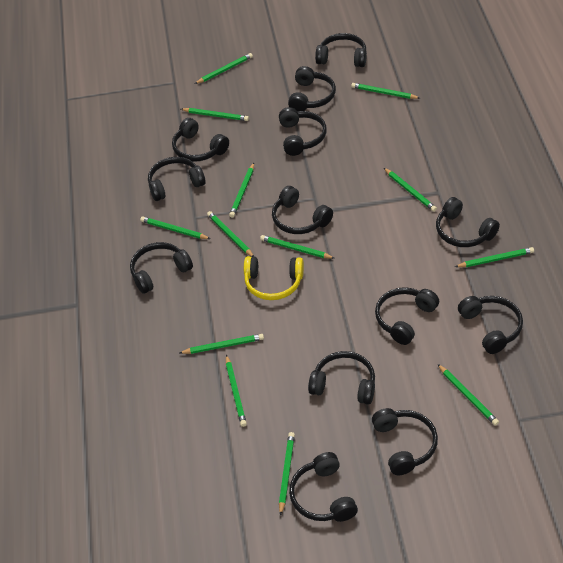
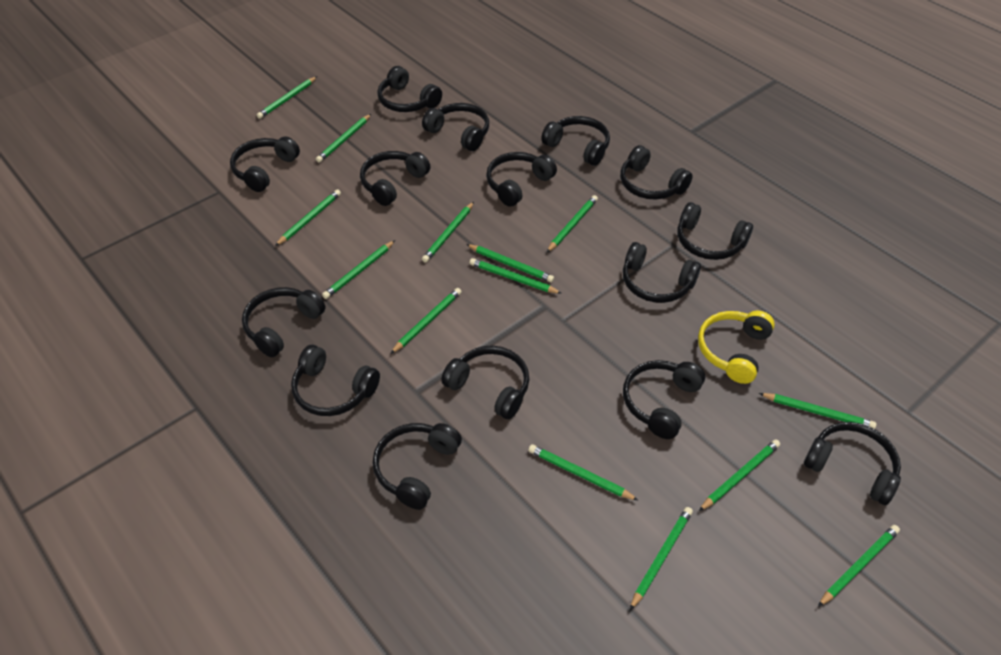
black headphones: [130,242,193,294] [148,157,206,201] [172,118,229,161] [272,186,333,234] [279,107,327,156] [288,66,336,111] [289,452,358,522] [308,351,375,405] [315,33,367,67] [372,408,438,475] [375,287,439,345] [436,197,500,247] [458,296,523,354] = 13 -> [230,136,300,192] [242,287,326,357] [291,345,380,416] [360,151,431,206] [373,423,462,510] [377,66,442,112] [422,103,489,151] [441,346,529,419] [486,152,557,207] [541,116,610,166] [620,145,693,200] [623,242,701,303] [623,360,705,439] [677,202,753,260] [804,422,901,505] = 15
green pencil: [140,216,210,239] [180,334,264,354] [181,108,249,121] [195,53,253,84] [207,211,254,257] [226,355,247,427] [229,163,254,218] [260,235,335,259] [279,432,295,516] [351,83,419,99] [384,168,437,212] [438,364,499,426] [455,247,534,267] = 13 -> [257,77,317,119] [275,189,341,246] [316,114,371,163] [322,240,395,299] [390,288,462,354] [422,202,474,263] [466,244,554,282] [470,258,562,294] [528,444,639,501] [547,195,598,252] [630,507,693,610] [699,439,780,511] [759,393,876,429] [818,525,900,607] = 14

